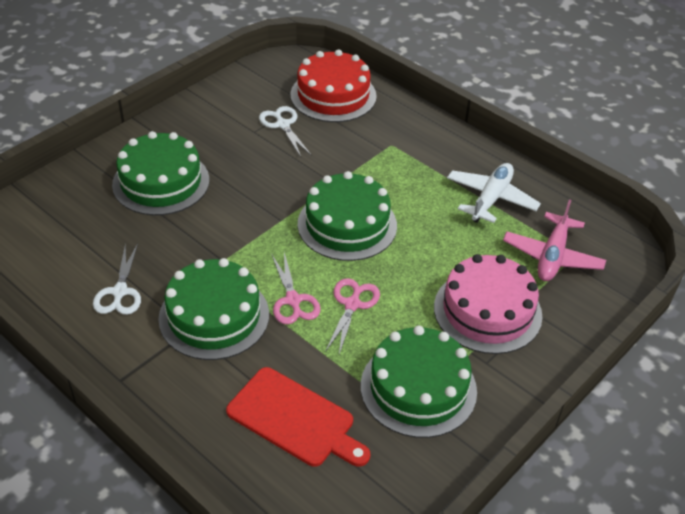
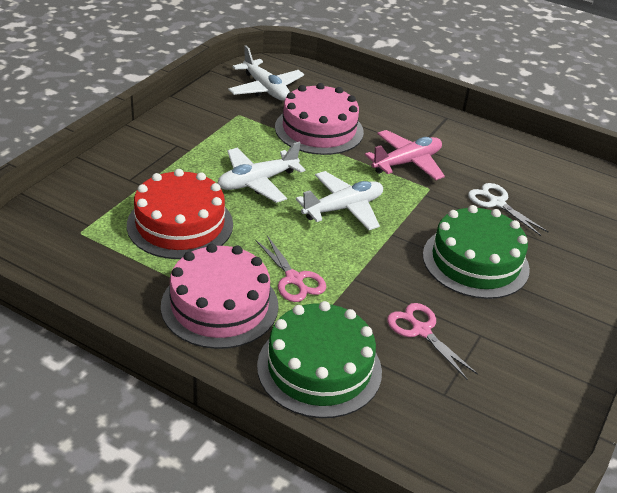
green cake: [112,131,209,215] [158,258,269,360] [298,171,397,261] [361,325,477,438] = 4 -> [257,301,382,418] [423,205,530,299] = 2
pink cake: [434,254,543,354] = 1 -> [161,244,279,349] [275,83,364,155] = 2
red cutting board: [226,367,370,467] = 1 -> none = 0
white plane: [447,163,541,223] = 1 -> [218,142,306,203] [228,46,304,101] [296,171,383,230] = 3
white scissors: [93,243,141,315] [259,106,312,157] = 2 -> [468,183,549,236] = 1

